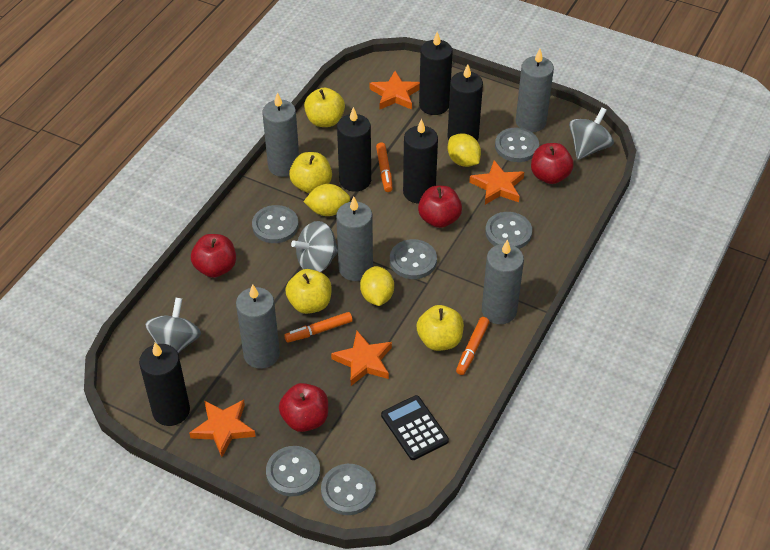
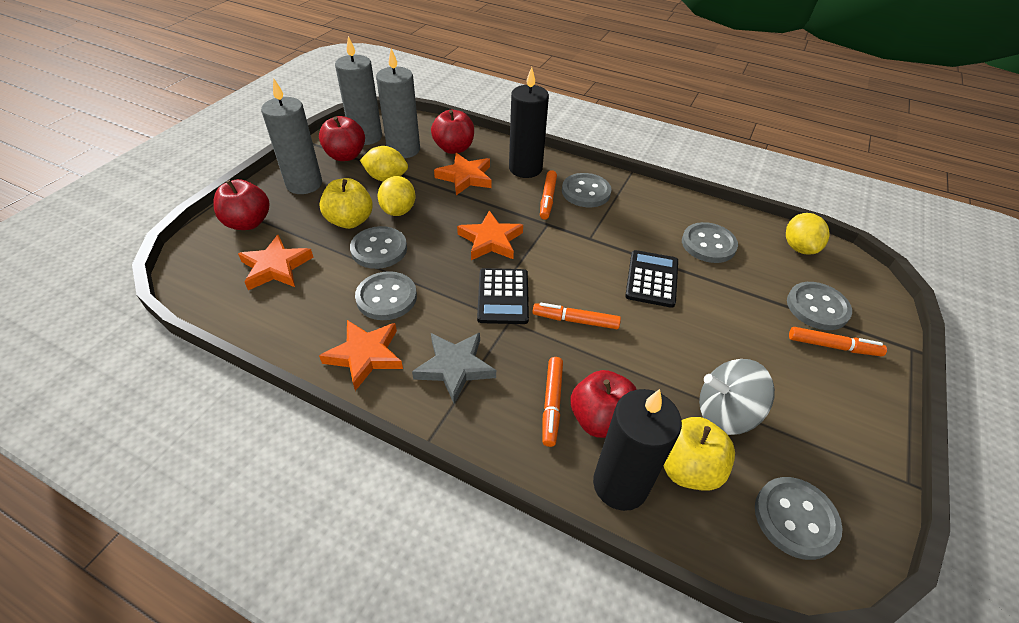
black calculator: [381,395,449,460] = 1 -> [477,268,529,324] [625,250,678,308] = 2
black candle: [139,342,190,426] [337,107,371,192] [403,119,438,204] [419,32,453,115] [447,64,483,141] = 5 -> [509,67,549,178] [593,389,682,511] = 2
grey candle: [236,284,280,369] [262,92,299,177] [336,197,373,281] [482,239,524,324] [516,49,554,132] = 5 -> [261,78,322,194] [335,36,382,145] [376,48,420,158] = 3
grey spinning top: [145,298,201,353] [291,221,338,272] [569,107,614,160] = 3 -> [699,359,775,435] = 1
grey star: none = 0 -> [412,333,496,404] = 1
orange marker: [284,312,353,343] [376,142,393,192] [456,317,490,375] = 3 -> [532,303,621,329] [540,170,557,220] [542,357,563,447] [789,327,887,356] = 4
yellow apple: [285,269,332,314] [289,152,332,193] [304,87,345,127] [416,305,464,351] = 4 -> [319,178,373,229] [664,417,735,491] = 2

